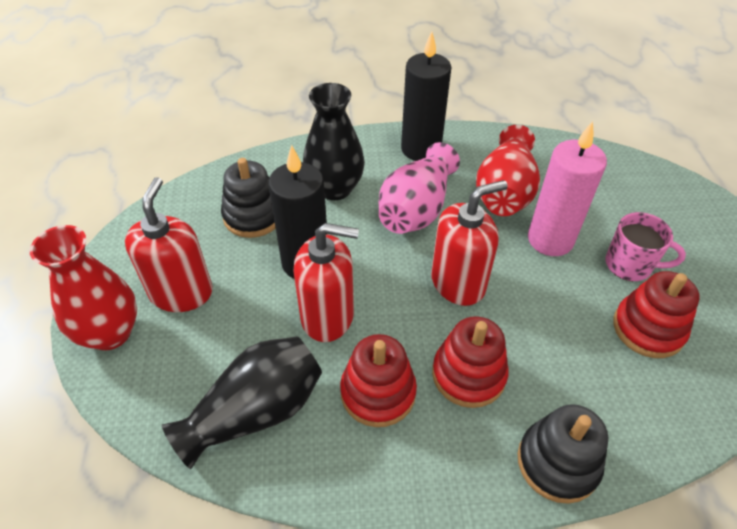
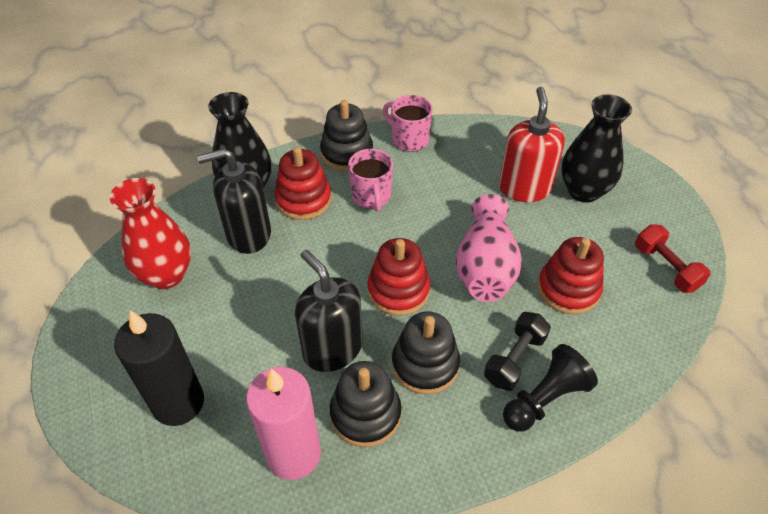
black candle: [268,145,328,279] [401,31,451,161] = 2 -> [114,310,204,426] = 1
black dumbbell: none = 0 -> [484,312,551,391] = 1
black pawn: none = 0 -> [503,344,598,432] = 1
black soap dispenser: none = 0 -> [197,148,271,254] [295,250,363,372] = 2
black stacking toy: [221,158,276,238] [518,404,608,504] = 2 -> [320,100,373,171] [330,361,402,447] [392,312,460,394] = 3
pink mug: [605,212,686,281] = 1 -> [348,149,393,212] [383,95,433,152] = 2
red dumbbell: none = 0 -> [635,224,711,293] = 1
red soap dispenser: [125,177,213,312] [293,223,359,342] [431,180,508,306] = 3 -> [499,87,565,202] = 1
red vase: [30,225,137,350] [476,125,540,216] = 2 -> [110,178,191,289] = 1

